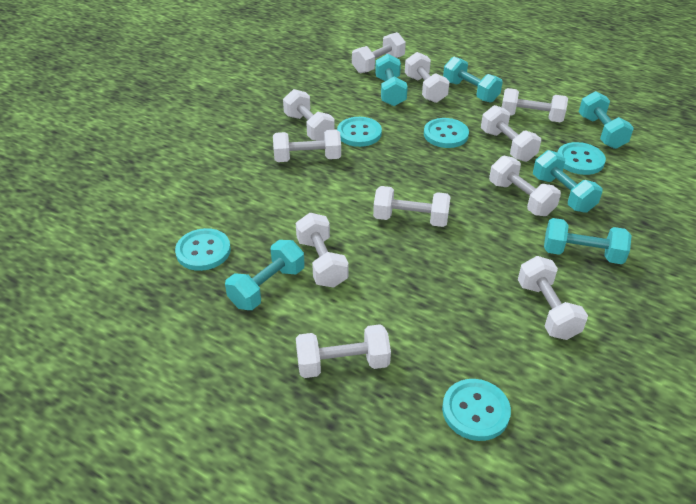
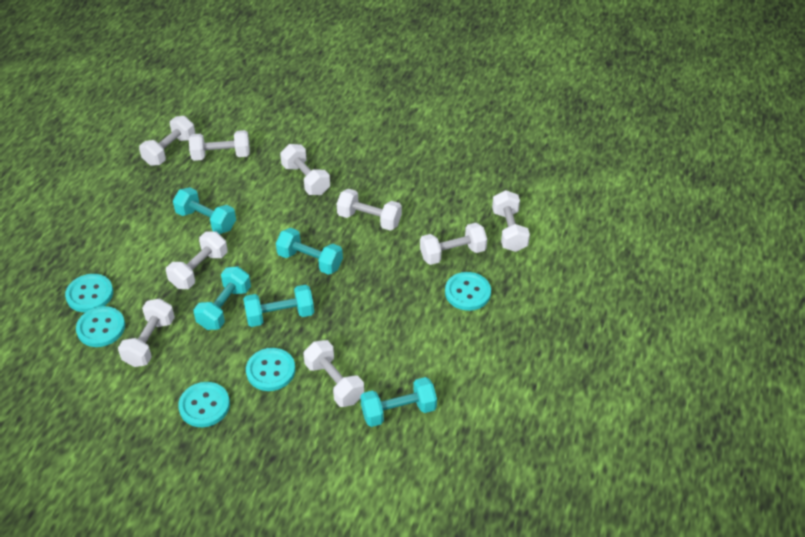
turquoise dumbbell: [225,240,305,310] [375,54,408,106] [443,57,503,103] [533,150,602,213] [544,218,632,264] [579,91,634,149] = 6 -> [173,187,236,234] [194,266,251,330] [243,285,314,327] [276,228,343,275] [360,377,437,427] = 5
white dumbbell: [273,130,341,162] [283,89,335,141] [296,213,348,288] [296,324,391,378] [352,32,406,73] [373,186,451,227] [405,52,450,103] [481,105,541,162] [489,156,561,216] [502,88,568,123] [518,256,588,340] = 11 -> [118,298,175,367] [139,116,195,166] [166,232,228,289] [189,130,250,161] [280,144,330,195] [303,340,364,407] [337,189,402,231] [420,223,487,265] [492,190,530,252] = 9

